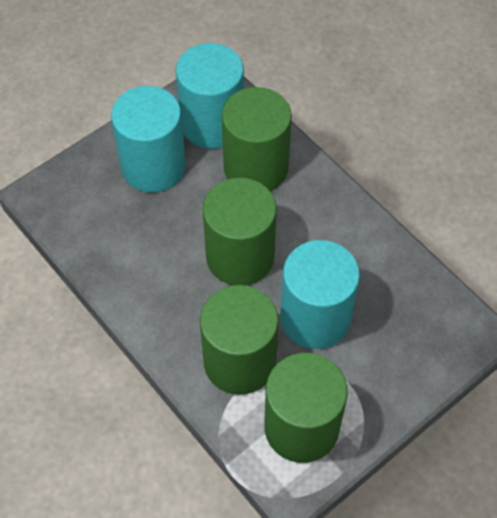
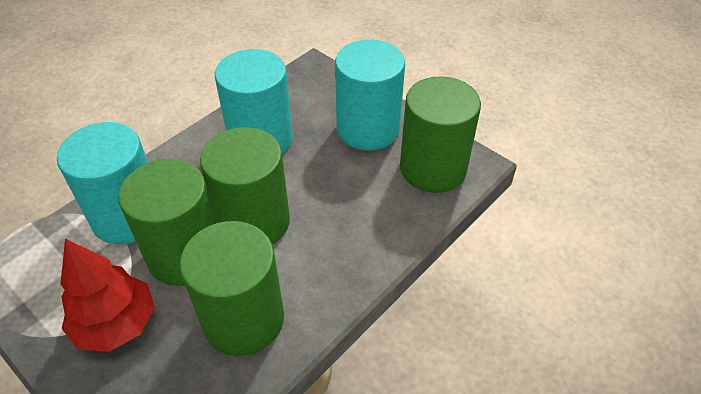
red tree: none = 0 -> [60,239,155,352] = 1

